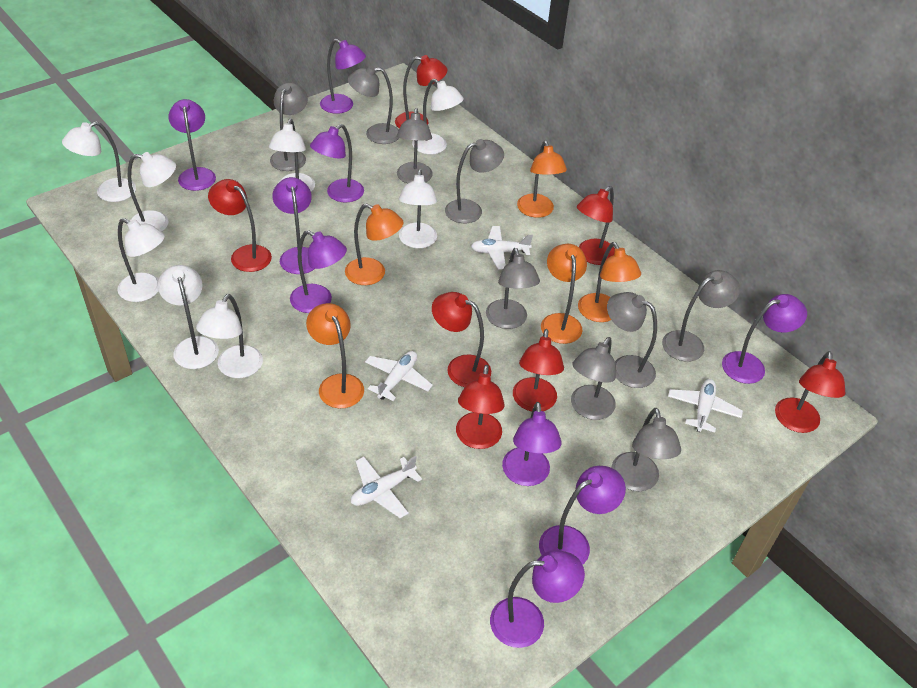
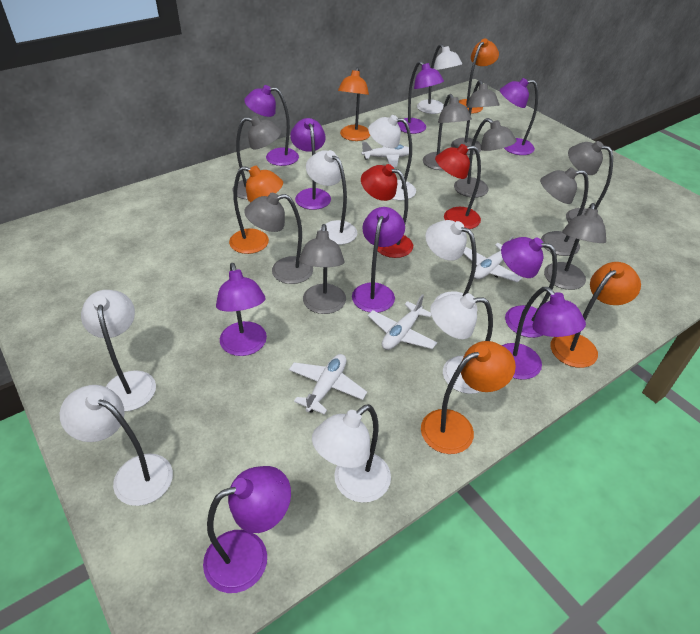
red lamp: [208,179,272,272] [395,55,447,129] [432,292,491,387] [456,365,505,449] [513,329,564,411] [577,186,615,265] [775,351,845,433] = 7 -> [361,164,413,258] [435,144,481,229] = 2

